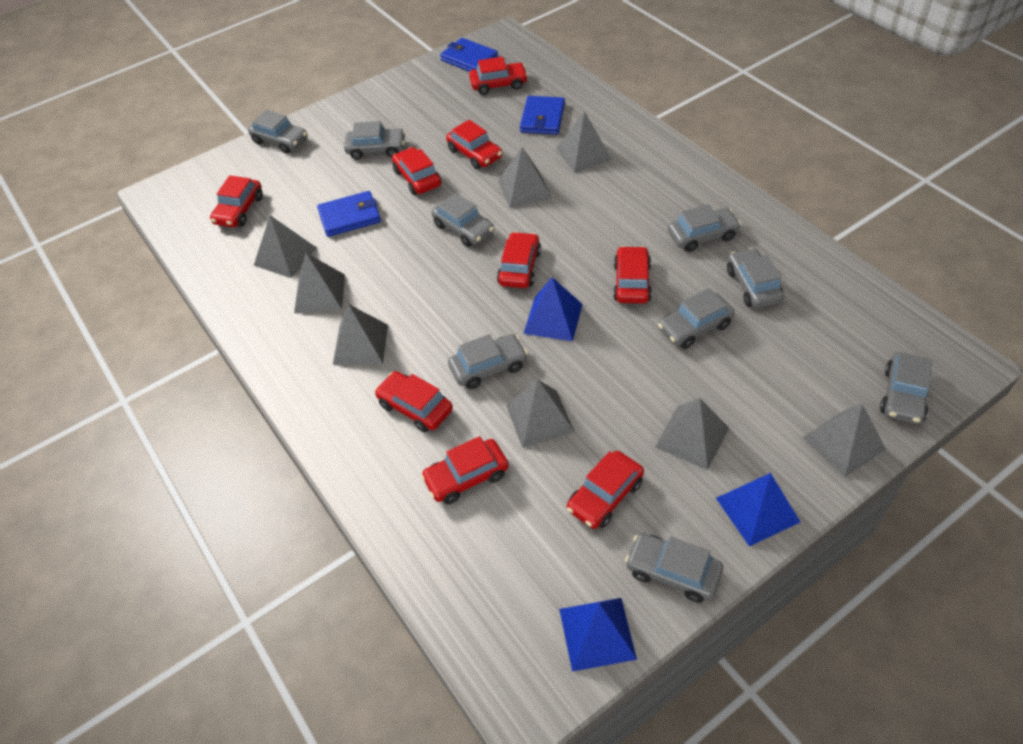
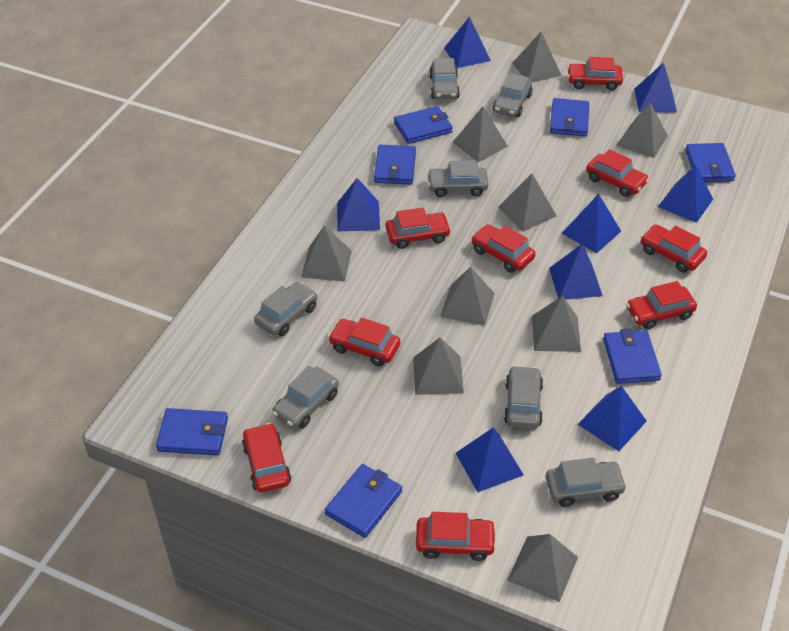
blue pyramid: [523,277,583,341] [559,598,637,672] [716,473,800,547] = 3 -> [337,178,380,231] [444,17,491,68] [456,427,524,492] [549,244,603,300] [562,194,621,254] [577,386,647,451] [634,62,677,113] [658,165,713,223] = 8
blue wallet: [317,191,381,237] [440,38,498,72] [520,96,565,134] = 3 -> [156,408,228,456] [325,464,402,538] [374,145,416,185] [394,106,453,144] [550,98,589,137] [603,329,662,384] [685,143,736,182] = 7
grey car: [248,110,307,154] [344,121,406,160] [432,193,494,247] [448,334,528,389] [625,533,723,603] [658,288,735,349] [668,204,741,252] [727,248,784,308] [880,352,932,424] = 9 -> [254,282,317,336] [272,366,339,428] [427,160,488,197] [429,58,460,99] [493,73,533,117] [504,365,543,429] [546,458,627,507] = 7
grey pyramid: [254,215,317,278] [294,253,345,313] [333,304,388,365] [498,147,552,208] [506,379,575,448] [556,111,612,173] [655,398,729,470] [803,404,886,478] = 8 -> [301,225,352,282] [413,338,464,395] [440,267,495,326] [452,106,508,162] [499,174,557,231] [507,534,578,602] [513,32,562,82] [532,296,581,352] [617,102,668,158] = 9

